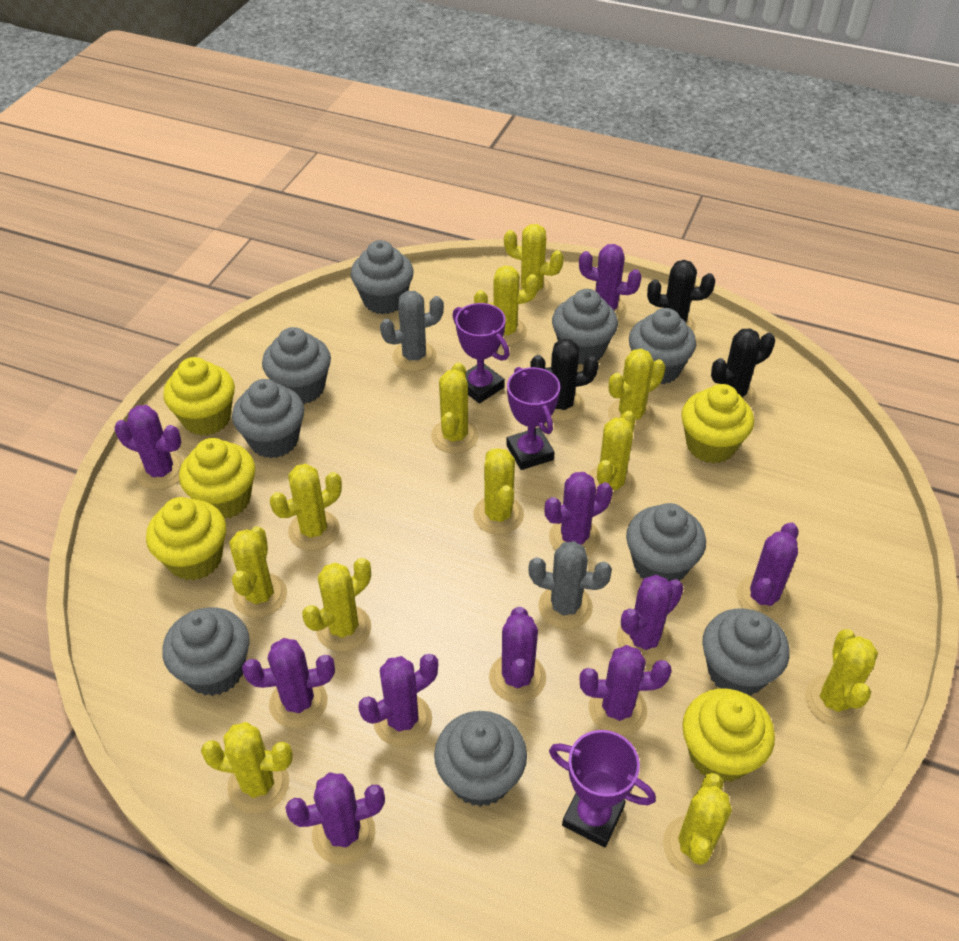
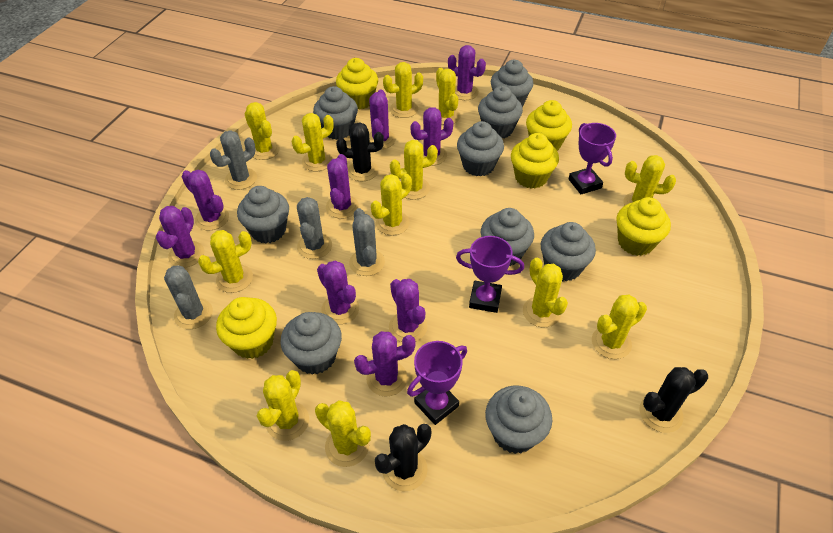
grey cactus: [380,291,444,372] [528,541,612,630] = 2 -> [164,265,213,329] [210,130,257,190] [297,197,332,259] [349,208,385,276] = 4
purple cactus: [115,405,184,490] [242,638,335,728] [285,772,385,865] [358,654,438,747] [489,607,546,703] [545,472,613,556] [579,244,642,321] [580,645,672,736] [617,575,684,664] [736,523,799,619] = 10 -> [156,206,204,268] [181,170,229,231] [317,261,359,324] [326,154,359,219] [354,331,416,397] [369,90,396,149] [389,279,428,342] [411,107,454,166] [448,45,486,100] = 9

